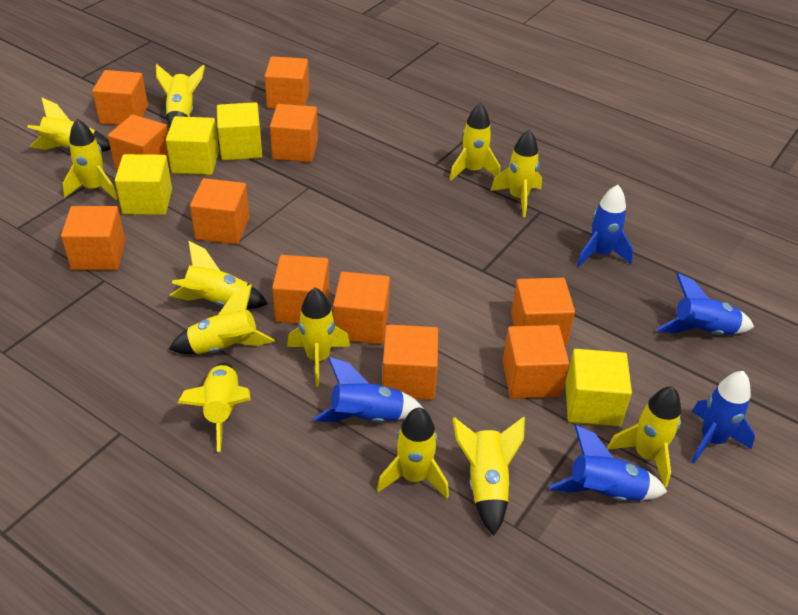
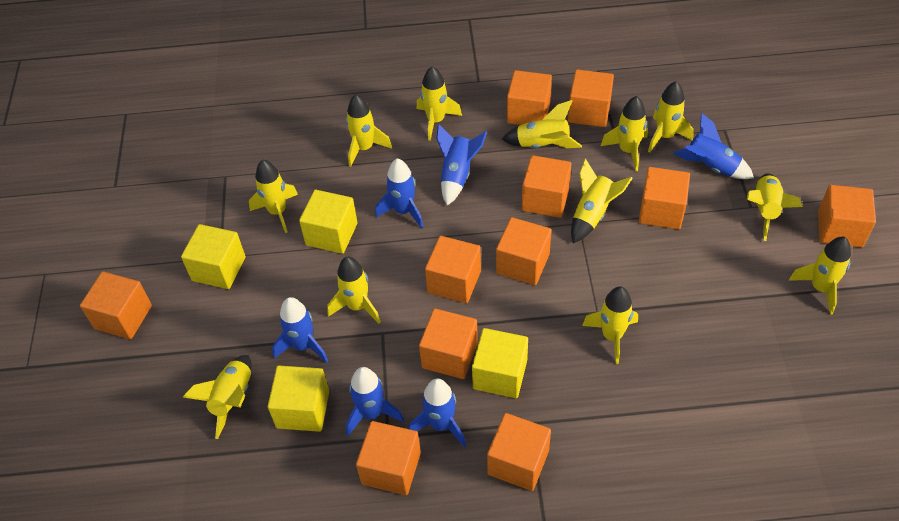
blue rocket: [313,357,424,422] [549,425,667,501] [577,185,633,267] [656,273,754,335] [691,371,755,464] = 5 -> [272,297,328,363] [346,367,404,436] [375,158,423,229] [409,378,466,447] [437,124,487,206] [673,113,754,179] = 6

